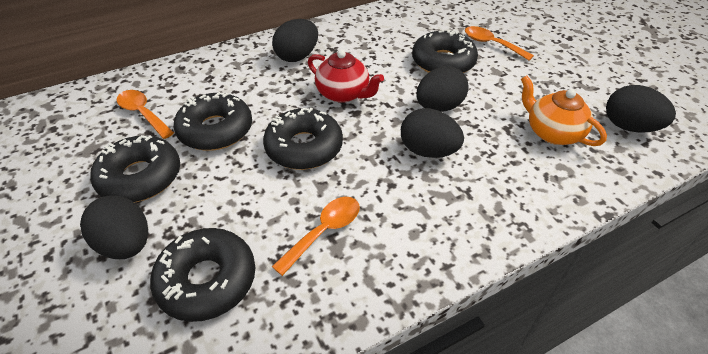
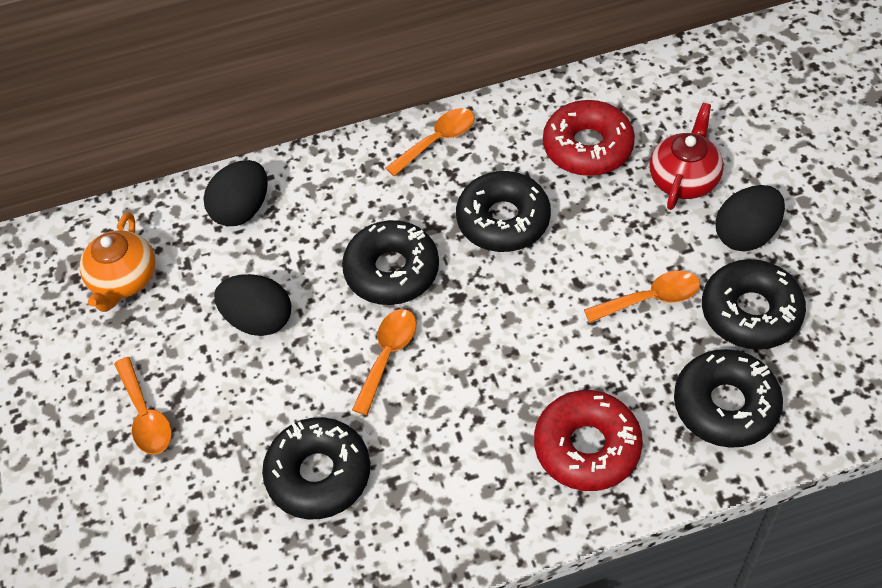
black egg: [80,196,148,259] [272,19,318,62] [401,108,464,158] [416,66,469,112] [606,85,676,133] = 5 -> [203,160,268,226] [214,274,291,336] [715,185,785,252] = 3
orange spoon: [117,90,174,139] [272,197,360,276] [465,26,534,61] = 3 -> [114,357,172,454] [352,309,416,415] [386,108,475,176] [584,271,700,323] = 4
red donut: none = 0 -> [534,390,643,491] [543,100,635,176] = 2

